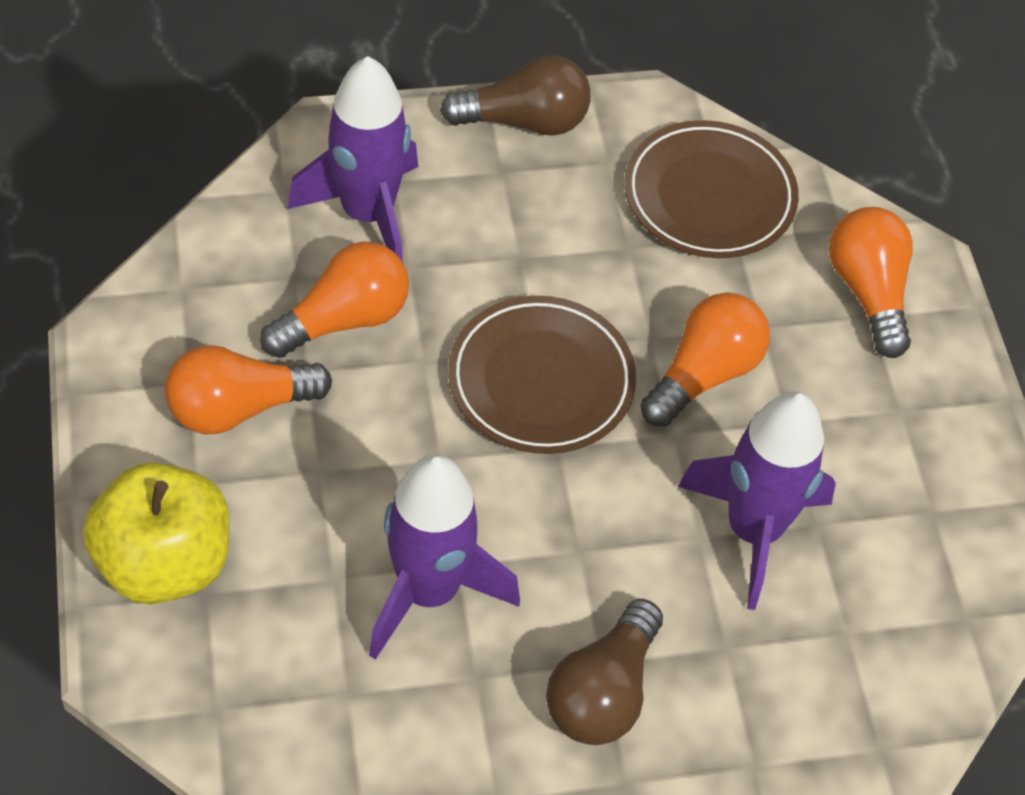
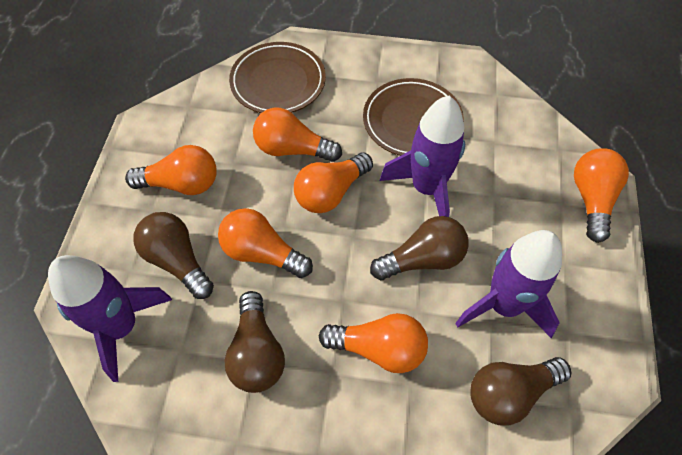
brown light bulb: [440,55,591,136] [546,599,663,745] = 2 -> [133,212,214,299] [224,291,285,393] [370,216,469,280] [470,357,571,426] = 4
orange light bulb: [165,345,332,434] [260,242,409,358] [640,292,770,427] [829,207,913,358] = 4 -> [125,145,217,195] [218,208,313,278] [253,108,342,162] [294,152,373,213] [318,313,428,373] [574,148,629,243] = 6
yellow apple: [83,462,229,604] = 1 -> none = 0

